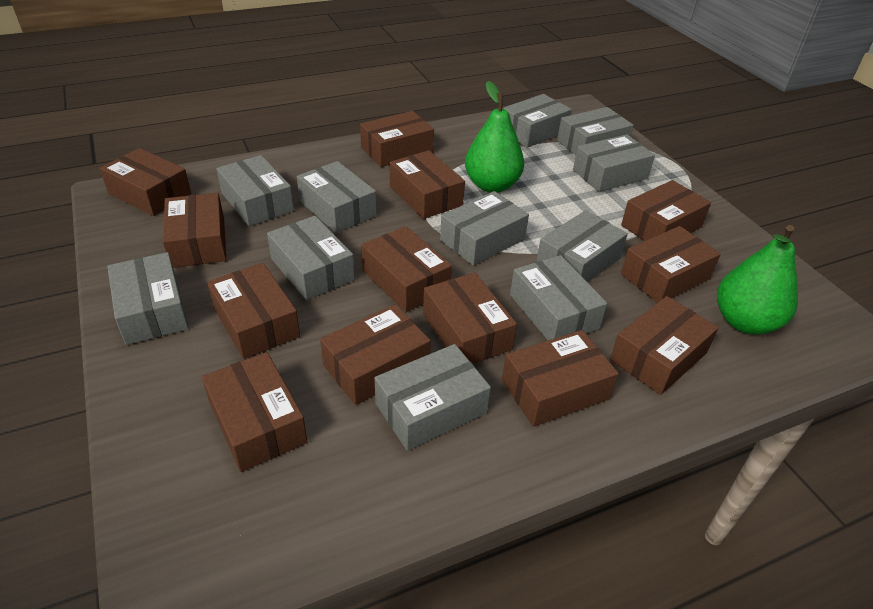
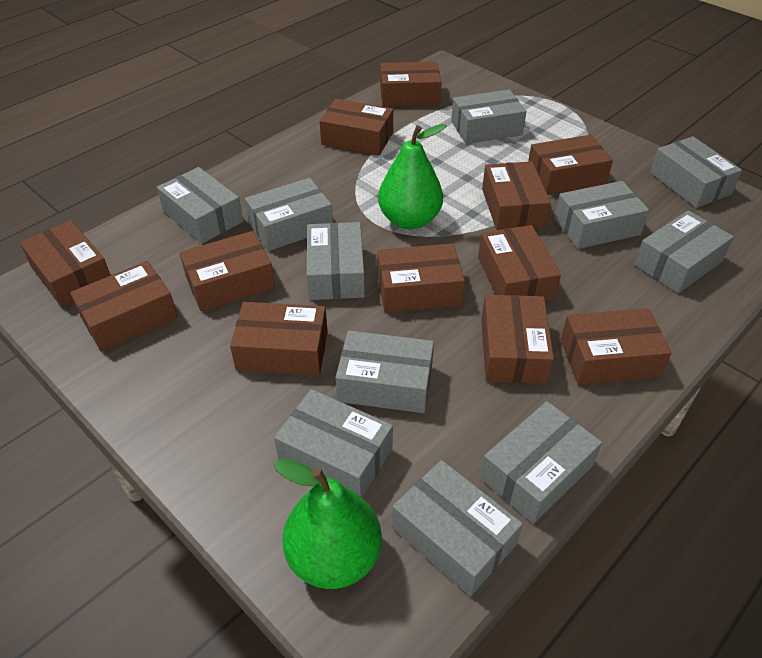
brown box: [100,148,191,216] [163,193,226,268] [202,352,307,472] [207,263,300,359] [320,304,431,405] [360,111,434,167] [361,226,452,312] [390,150,465,219] [423,273,517,364] [502,330,619,427] [610,296,719,395] [621,180,711,241] [621,226,721,303] = 13 -> [20,220,111,307] [70,261,178,352] [179,231,275,311] [230,302,328,376] [320,99,393,156] [377,243,465,313] [380,61,442,107] [478,225,561,301] [481,295,554,384] [482,161,551,230] [528,135,613,195] [561,308,671,385] = 12

